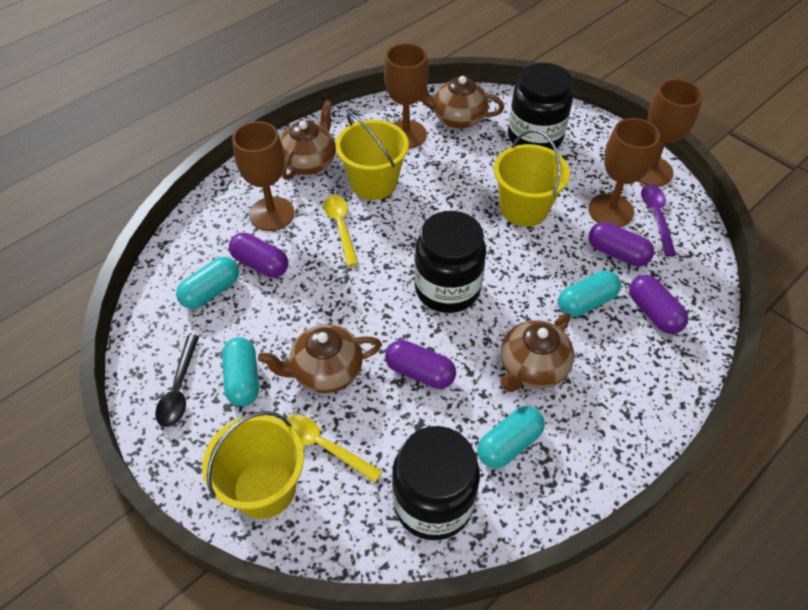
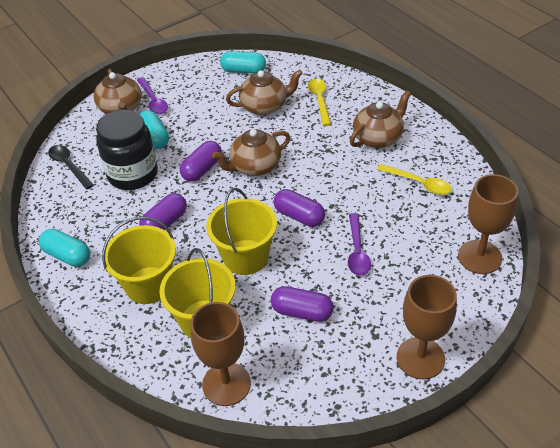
black jar: [392,426,480,540] [414,211,486,313] [508,63,573,151] = 3 -> [96,110,158,190] = 1
brown goblet: [232,121,295,231] [384,43,429,149] [588,118,660,227] [638,79,703,187] = 4 -> [191,302,251,406] [397,275,457,379] [458,174,518,274] = 3
purple spoon: [641,185,676,257] = 1 -> [137,77,168,114] [348,213,371,276] = 2
turquoise capsule: [176,257,239,309] [222,337,259,406] [477,406,545,468] [558,270,621,317] = 4 -> [39,229,90,267] [140,110,169,149] [220,51,266,74] = 3

